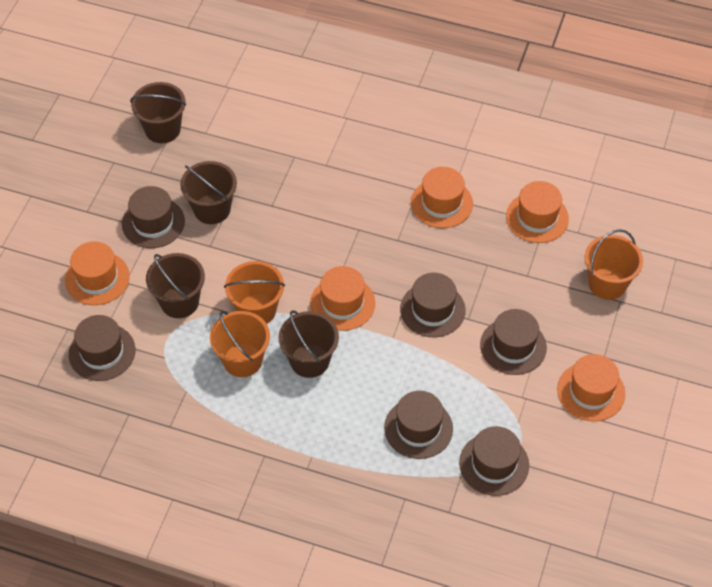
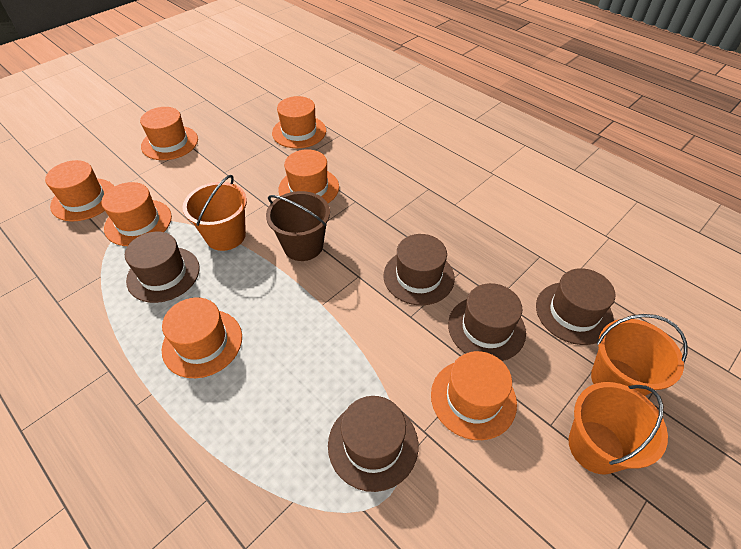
brown bucket: [130,82,186,143] [146,253,205,318] [180,161,237,224] [278,310,339,378] = 4 -> [266,191,330,261] = 1
brown hat: [69,315,135,381] [122,186,185,248] [384,391,453,459] [400,273,466,337] [459,426,529,496] [480,309,547,375] = 6 -> [125,232,200,303] [328,396,418,492] [384,234,455,305] [448,283,526,361] [536,268,616,345] = 5
orange hat: [65,241,130,305] [310,266,375,331] [411,167,473,228] [506,181,569,243] [557,354,625,421] = 5 -> [45,160,114,221] [101,182,172,246] [140,107,198,160] [162,297,242,378] [272,96,326,148] [278,149,339,203] [431,351,517,440] = 7

